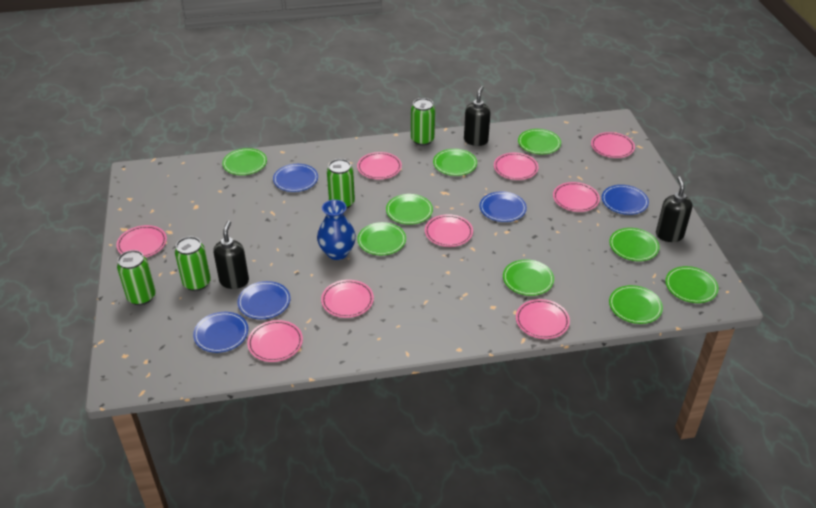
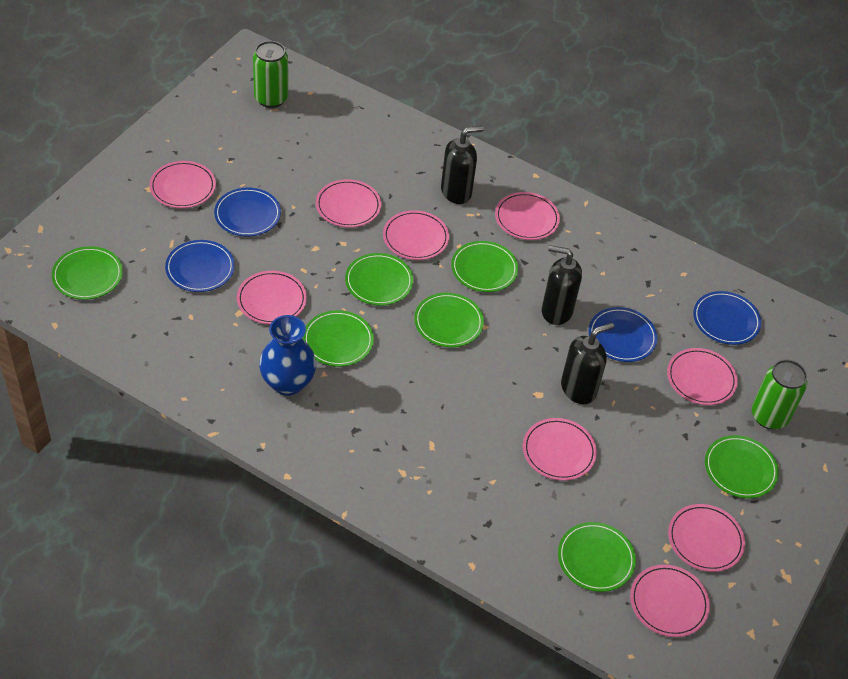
blue plate: [193,312,248,353] [237,281,290,319] [273,164,318,192] [480,191,527,222] [602,185,649,215] = 5 -> [165,240,235,292] [214,188,281,236] [588,307,658,362] [693,291,761,345] = 4
green can: [117,250,156,305] [175,237,211,291] [327,159,355,209] [411,98,435,146] = 4 -> [253,41,288,108] [752,359,807,430] = 2
green plate: [222,148,267,175] [357,222,406,255] [386,194,433,225] [433,149,477,176] [503,259,554,296] [518,129,561,154] [609,228,660,261] [609,285,663,324] [665,266,719,303] = 9 -> [52,246,123,300] [303,310,374,367] [345,253,413,306] [414,293,484,347] [451,241,518,292] [558,522,636,592] [705,435,779,498] = 7

